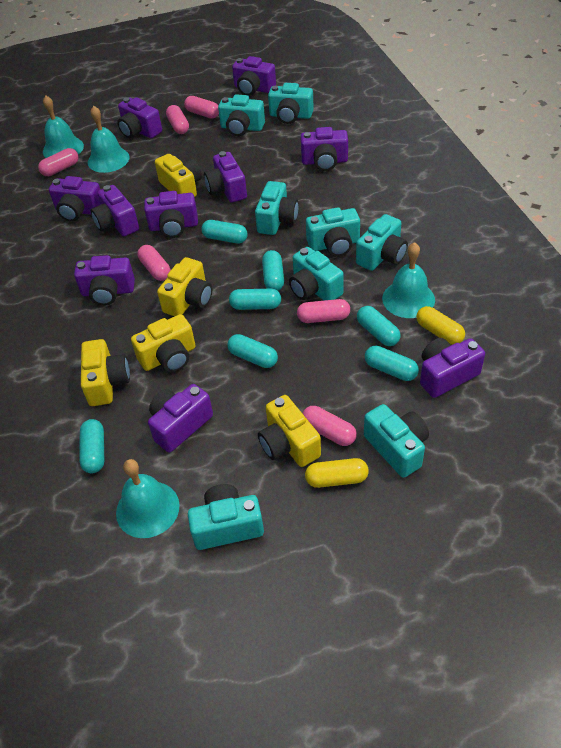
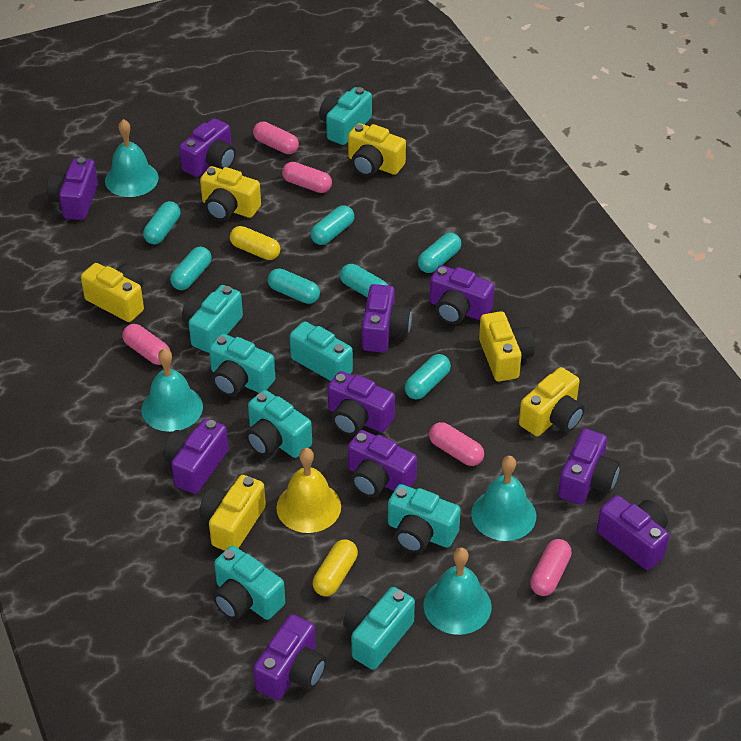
pink capsule: [38,148,79,176] [137,245,171,281] [166,105,189,134] [184,96,219,118] [297,299,350,323] [302,406,357,446] = 6 -> [122,324,171,365] [253,121,299,154] [282,162,332,193] [429,422,484,466] [530,539,572,596] = 5
yellow bell: none = 0 -> [276,448,341,533] = 1
yellow camera: [81,339,130,406] [131,314,196,372] [155,154,202,197] [157,257,212,316] [258,395,321,467] = 5 -> [81,263,144,322] [199,475,266,551] [200,166,261,221] [348,123,406,176] [479,311,535,382] [519,367,585,436] = 6

